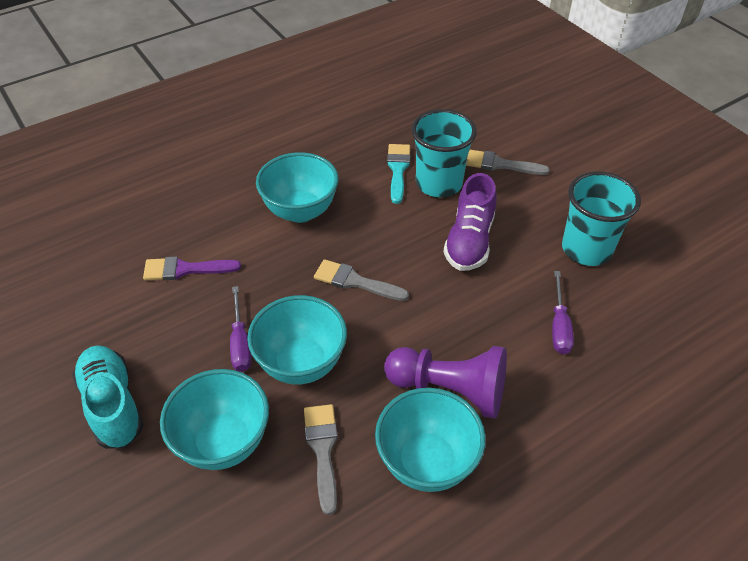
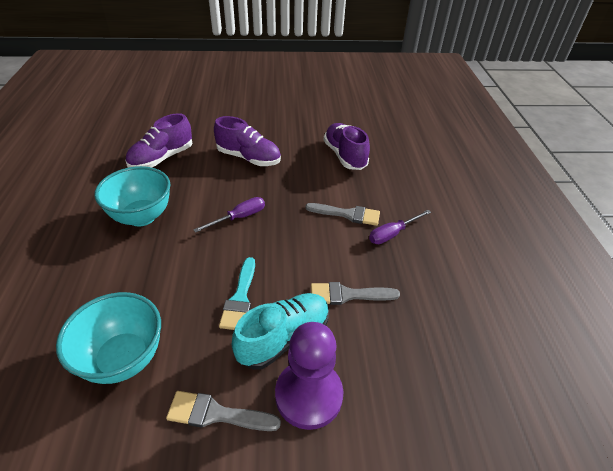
purple brush: [143,256,241,280] = 1 -> none = 0
purple shoe: [443,173,497,271] = 1 -> [125,113,193,168] [214,116,281,166] [324,123,370,170] = 3
turquoise bowl: [160,369,269,470] [247,295,347,385] [256,152,339,223] [375,388,486,492] = 4 -> [56,292,161,384] [94,166,170,226] = 2
turquoise cup: [411,109,477,197] [562,171,641,266] = 2 -> none = 0

